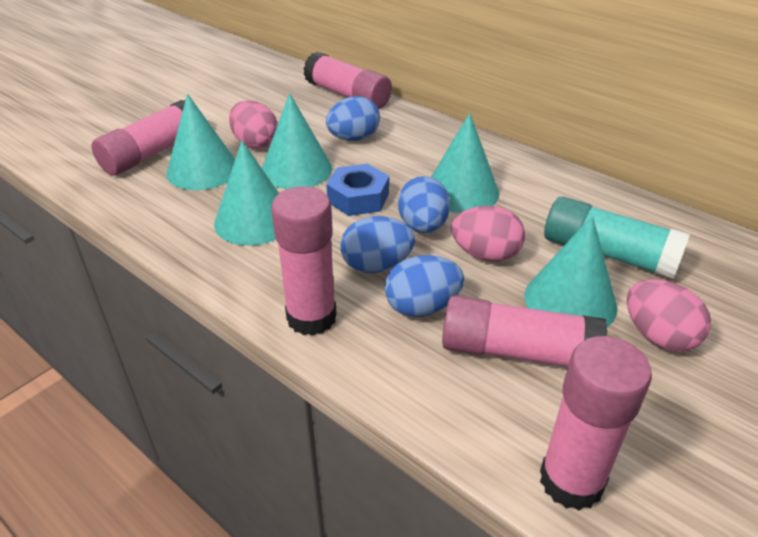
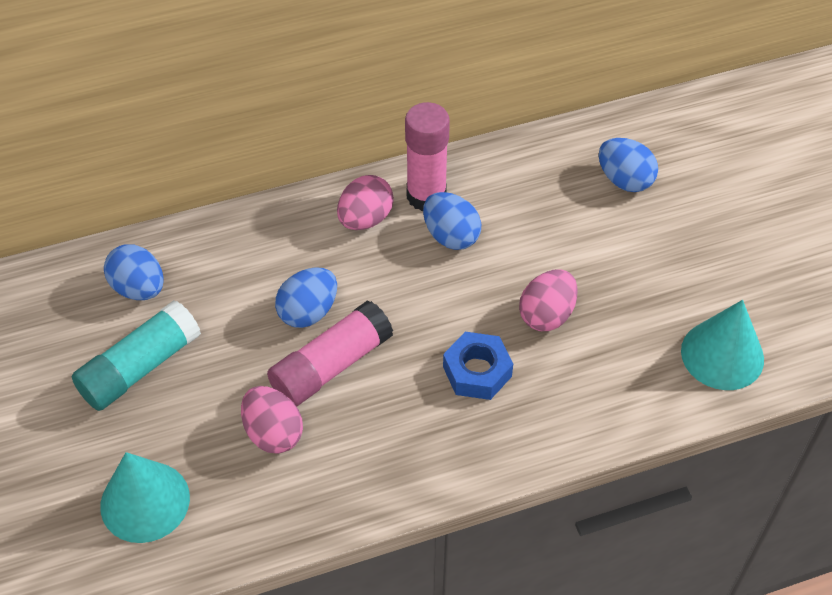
pink glue stick: [91,100,185,176] [271,187,337,336] [303,52,392,109] [442,295,608,367] [540,336,652,510] = 5 -> [267,300,393,407] [405,102,450,211] = 2
turquoise cone: [166,94,235,190] [214,141,279,246] [262,93,332,189] [431,113,499,213] [524,216,617,327] = 5 -> [100,452,190,543] [681,300,764,390] = 2

